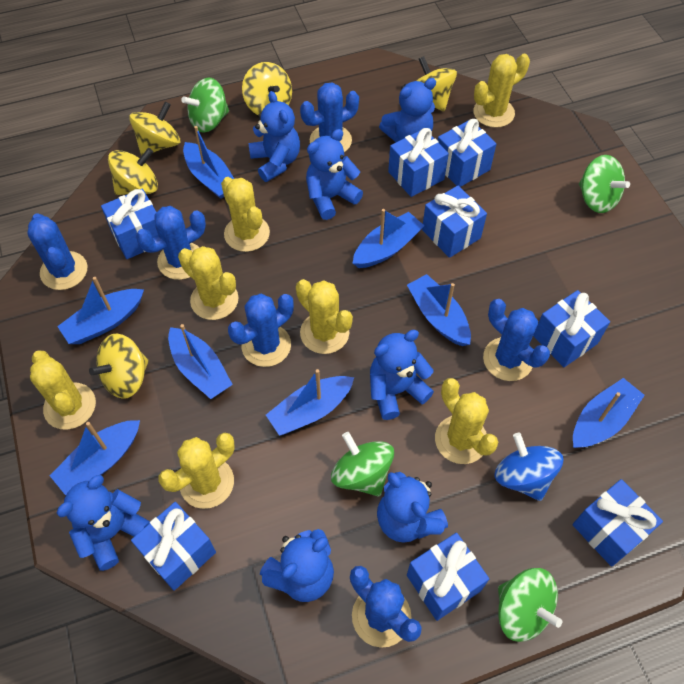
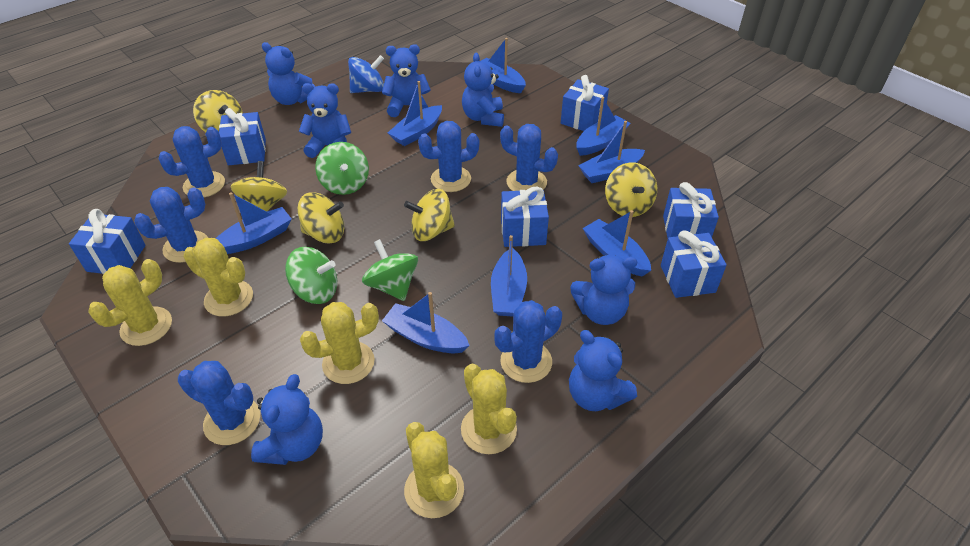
blue gift: [101,189,158,259] [131,502,216,591] [388,128,449,197] [407,533,489,621] [422,186,487,258] [438,119,497,187] [533,290,610,367] [572,479,663,567] = 8 -> [69,209,146,274] [219,108,266,165] [501,187,549,247] [561,75,609,131] [661,230,727,298] [663,182,719,238] = 6
green spinning top: [181,78,229,133] [331,432,394,496] [498,568,562,642] [579,155,630,213] = 4 -> [285,247,337,304] [315,142,369,195] [362,239,418,301] = 3
yellow cactus: [30,351,96,430] [158,433,234,509] [178,246,239,320] [221,177,270,252] [296,279,353,354] [435,378,498,464] [473,53,530,128] = 7 -> [88,259,172,346] [183,238,253,317] [300,302,379,384] [404,422,464,518] [461,364,517,454] = 5

